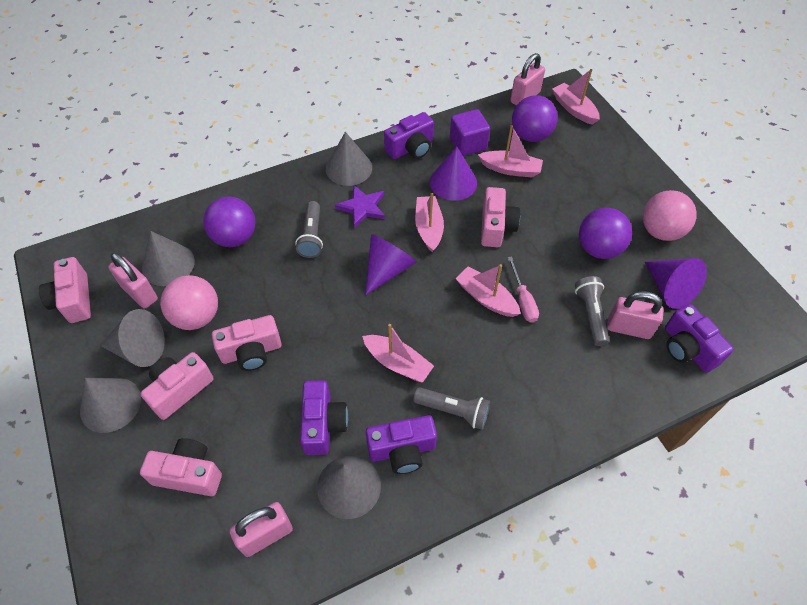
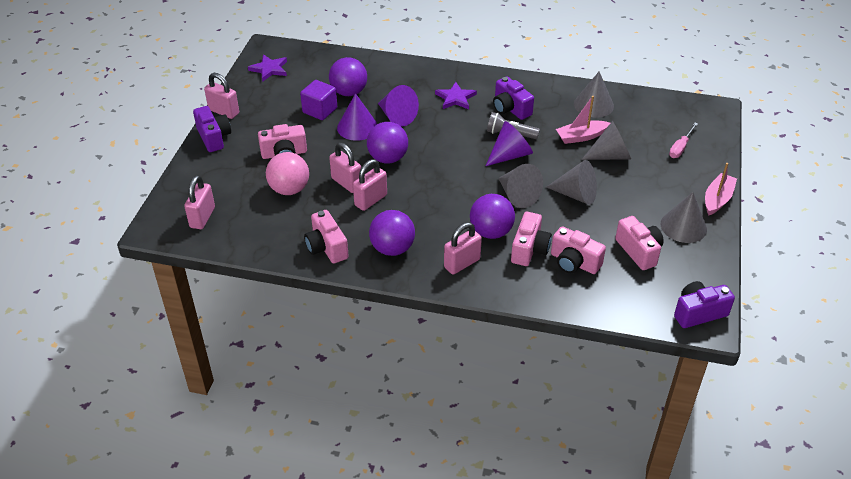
grey flashlight: [295,201,323,258] [414,387,490,430] [575,276,609,346] = 3 -> [487,112,540,139] = 1
pink ball: [160,275,218,330] [643,190,696,241] = 2 -> [266,152,309,195] = 1
pink boat: [362,324,434,383] [415,193,444,252] [455,264,521,317] [478,125,543,178] [552,69,600,125] = 5 -> [556,96,610,144] [705,163,737,216] = 2
pink padlock: [108,253,158,309] [229,502,293,557] [510,53,545,106] [607,291,664,339] = 4 -> [184,175,215,229] [204,73,239,119] [329,142,361,193] [353,159,387,211] [444,222,482,275] = 5
purple ball: [203,196,255,247] [512,95,558,142] [579,208,632,259] = 3 -> [329,57,367,96] [367,122,408,164] [369,210,415,256] [470,194,515,239] = 4
purple camera: [300,380,348,455] [366,415,437,474] [384,112,434,159] [665,304,734,373] = 4 -> [193,106,231,152] [493,77,534,120] [674,281,735,328] = 3
purple star: [335,185,385,228] = 1 -> [248,54,287,82] [435,82,477,109] = 2

